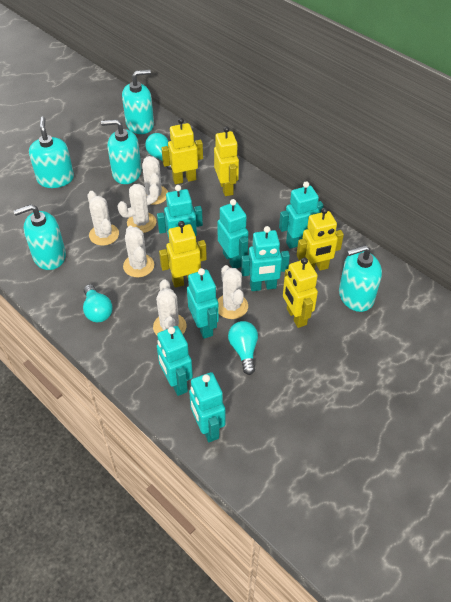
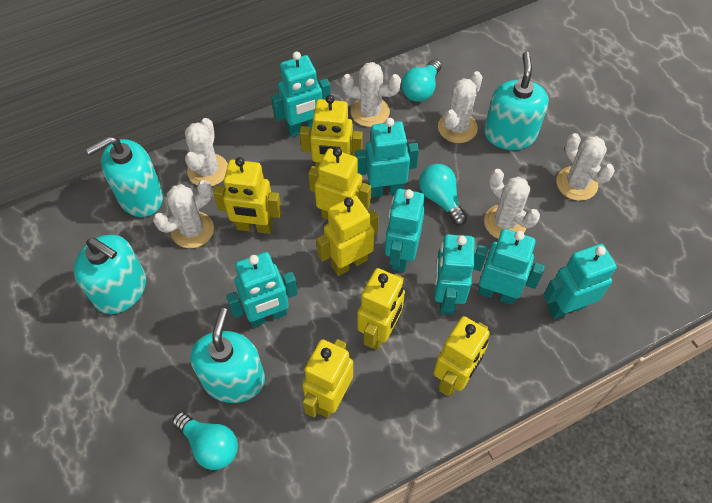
turquoise soap dispenser: [14,204,66,270] [29,116,74,188] [101,119,142,184] [122,69,154,134] [339,245,382,312] = 5 -> [74,235,146,314] [86,136,163,217] [190,308,265,403] [484,52,549,150] = 4
yellow robot: [159,221,207,288] [161,118,203,184] [214,127,239,196] [283,257,318,328] [297,207,344,271] = 5 -> [213,157,282,234] [300,95,363,167] [303,339,353,418] [308,148,371,219] [316,196,379,276] [357,268,405,350] [434,316,490,396] = 7

